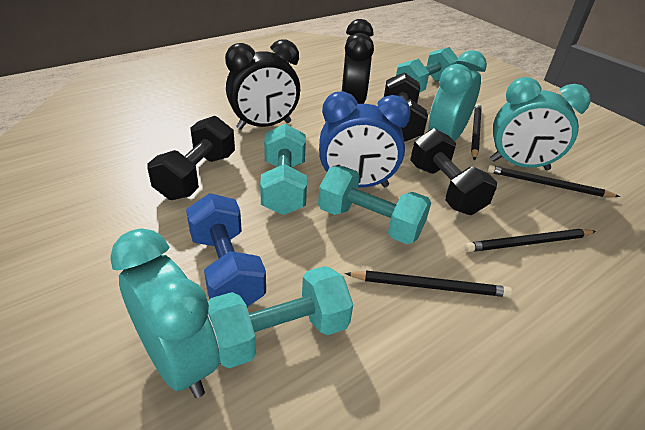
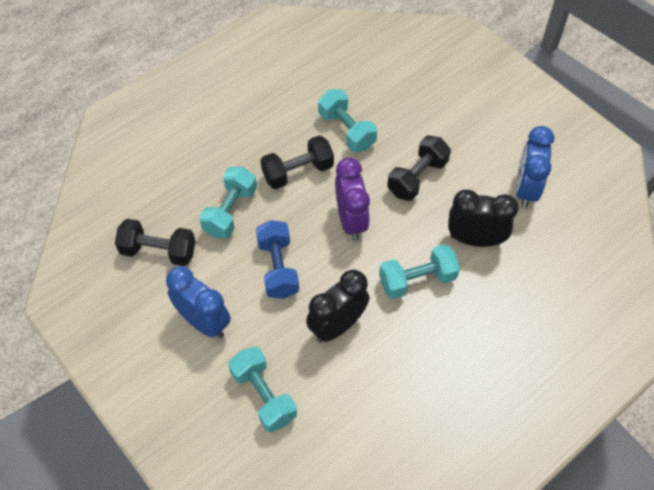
black pencil: [345,270,512,297] [465,229,596,252] [471,103,482,160] [487,165,620,197] = 4 -> none = 0
blue clock: [319,91,411,188] = 1 -> [166,266,231,338] [515,126,554,208] = 2
purple clock: none = 0 -> [335,158,370,241] = 1
turquoise clock: [110,228,220,398] [429,50,487,141] [490,77,591,170] = 3 -> none = 0

